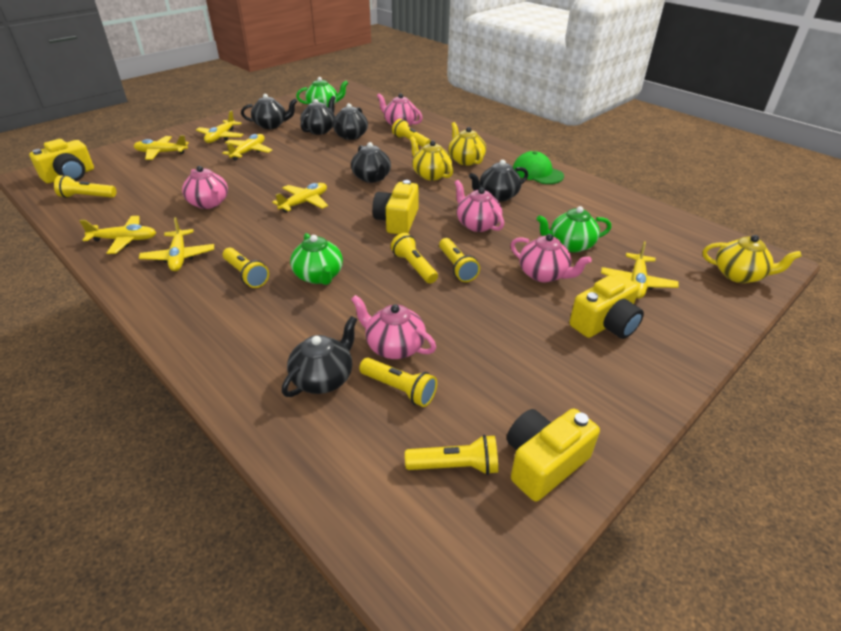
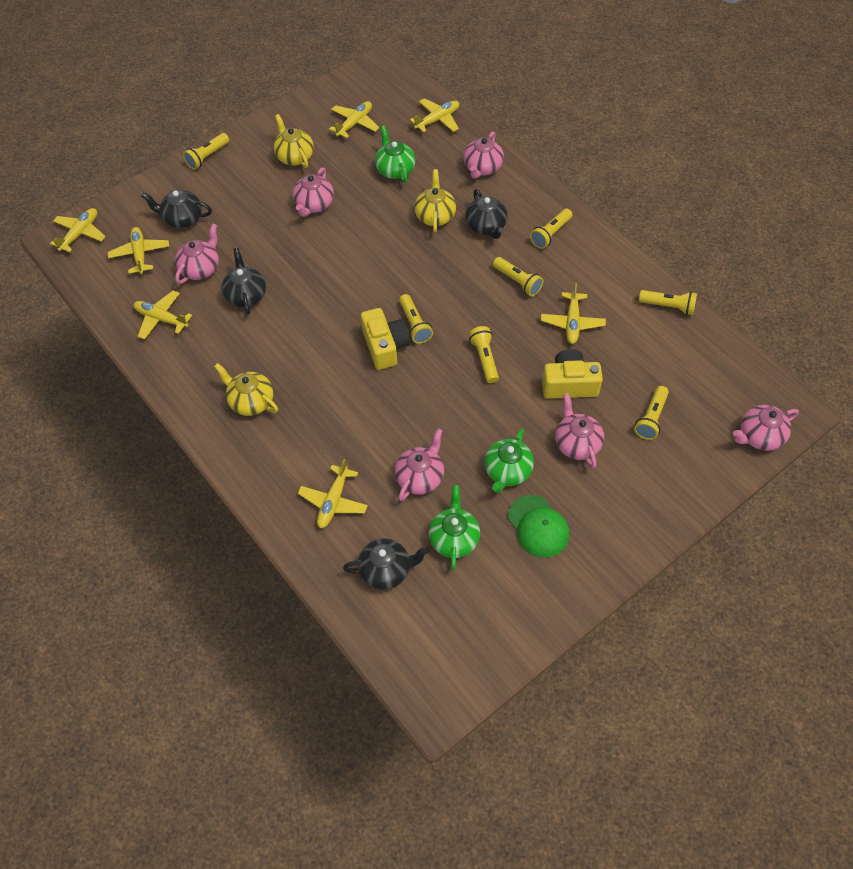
black teapot: [241,94,297,129] [282,316,357,397] [300,96,335,135] [333,103,368,140] [351,142,391,183] [469,160,528,202] = 6 -> [141,190,212,228] [222,248,266,314] [343,538,429,590] [465,189,508,239] = 4
pink teapot: [182,166,228,209] [351,295,436,359] [377,93,423,127] [454,180,504,232] [510,234,592,283] = 5 -> [175,224,219,284] [293,167,334,217] [395,428,444,501] [463,131,504,179] [555,393,604,468] [733,405,799,451] = 6
yellow camera: [29,139,94,183] [372,180,419,234] [507,408,600,501] [569,274,644,339] = 4 -> [361,308,410,370] [542,349,603,398] = 2

